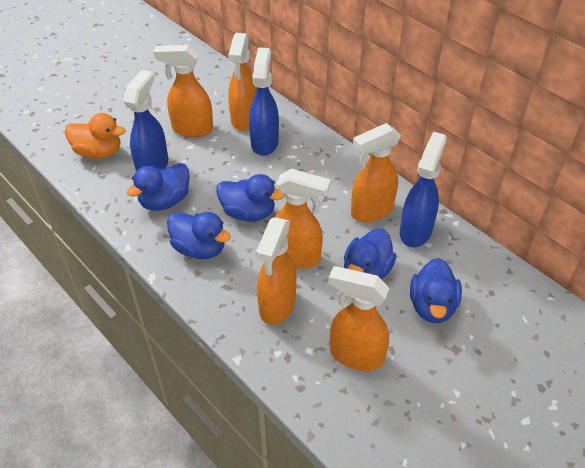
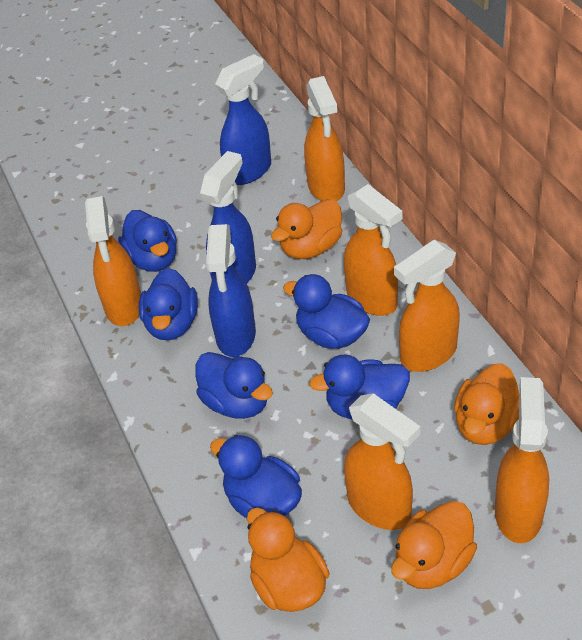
blue duck: [127,163,190,211] [167,212,231,259] [216,174,284,221] [344,229,396,280] [410,258,462,323] = 5 -> [118,210,177,272] [139,268,198,340] [196,352,273,419] [210,435,302,518] [283,274,370,349] [309,355,410,420] = 6
orange duck: [65,113,125,159] = 1 -> [247,507,330,612] [271,199,342,259] [391,501,477,589] [454,363,519,445] = 4

